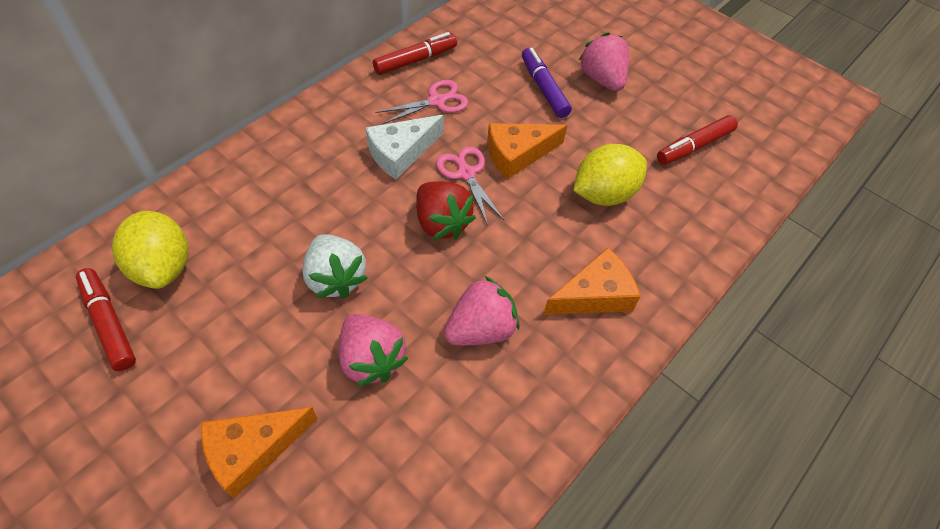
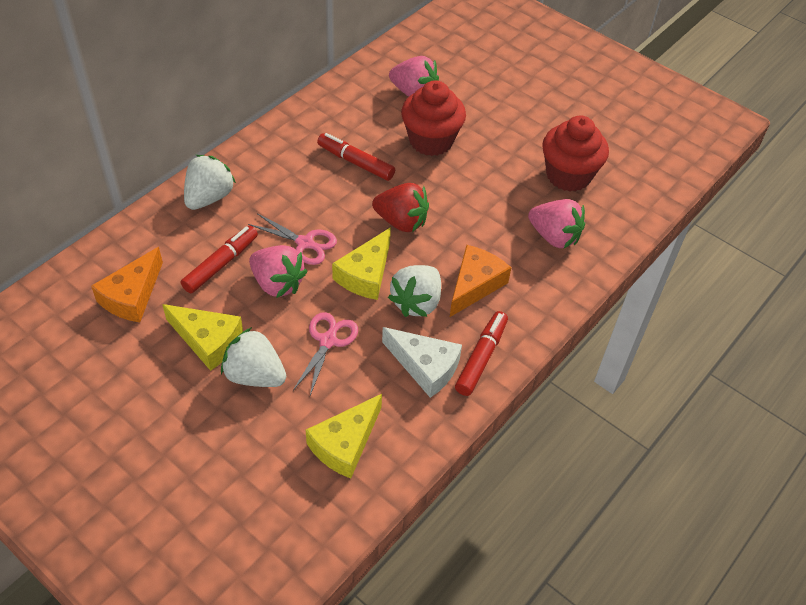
orange cheese: [201,407,317,499] [487,123,567,179] [543,248,641,315] = 3 -> [91,247,163,322] [450,245,511,317] = 2
purple marker: [522,48,572,118] = 1 -> none = 0
red cupcake: none = 0 -> [401,80,466,156] [542,115,609,191] = 2
white strawberry: [302,234,367,299] = 1 -> [184,155,236,210] [221,327,286,387] [388,265,441,317] = 3
yellow cheese: none = 0 -> [162,304,243,371] [306,394,382,478] [332,227,391,300] = 3
yellow lemon: [112,211,188,289] [573,144,647,206] = 2 -> none = 0

